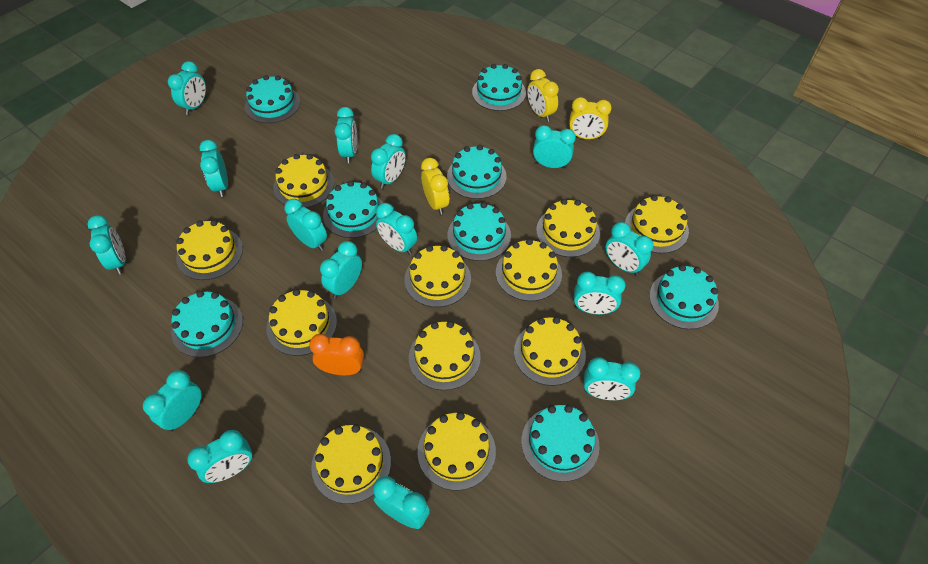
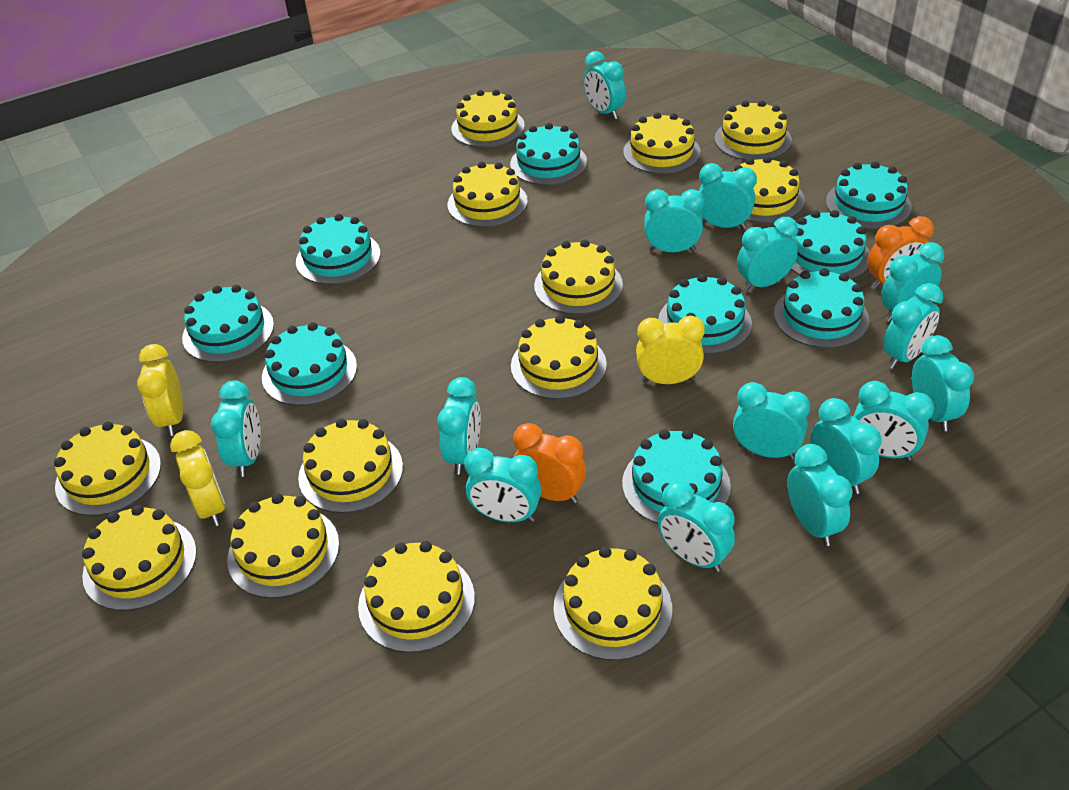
orange clock: [309,334,364,375] = 1 -> [513,423,586,504] [868,216,934,289] = 2
turquoise cake: [171,291,243,357] [245,75,300,123] [323,181,383,238] [447,145,507,199] [447,202,511,261] [472,64,526,111] [521,405,600,482] [649,265,719,329] = 8 -> [182,285,274,363] [262,322,357,406] [296,214,380,285] [510,123,587,185] [622,429,731,524] [658,274,752,354] [774,268,869,348] [791,210,870,280] [826,162,912,230] = 9
yellow cake: [176,220,243,280] [266,289,337,356] [273,154,334,208] [311,424,391,504] [404,245,471,307] [409,321,481,390] [418,412,496,490] [496,239,562,301] [514,317,586,386] [536,199,600,257] [625,195,689,253] = 11 -> [54,421,161,516] [82,505,197,611] [227,493,339,599] [298,418,403,513] [358,541,475,653] [447,162,528,227] [451,90,525,148] [511,315,607,399] [534,239,623,315] [553,546,672,661] [623,112,701,174] [714,101,792,160] [733,156,805,223] = 13

